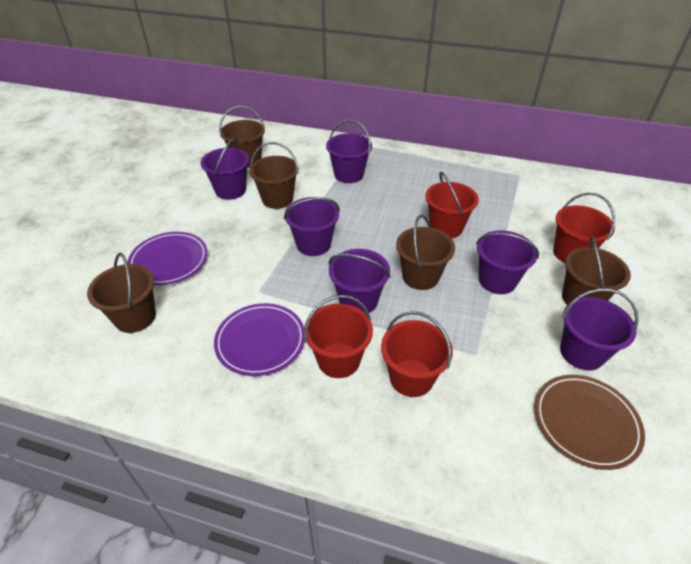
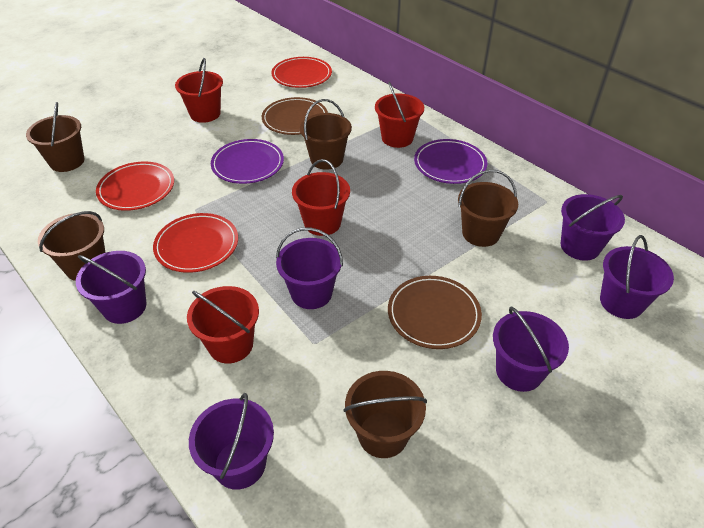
brown plate: [535,375,645,470] = 1 -> [262,97,328,135] [388,276,482,349] = 2
red plate: none = 0 -> [96,162,174,211] [153,213,238,273] [271,57,332,88] = 3

